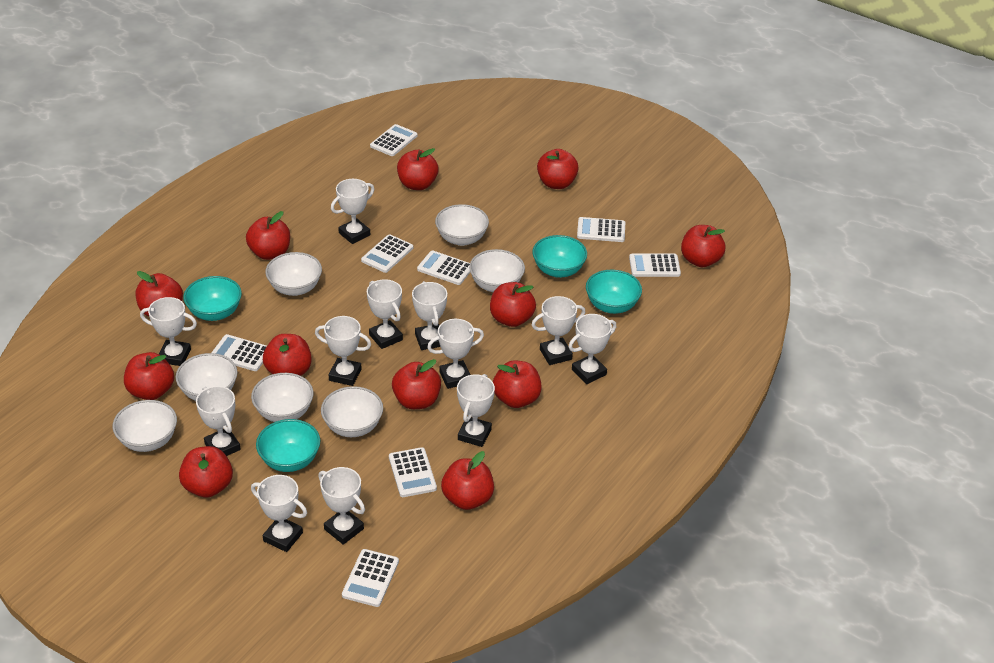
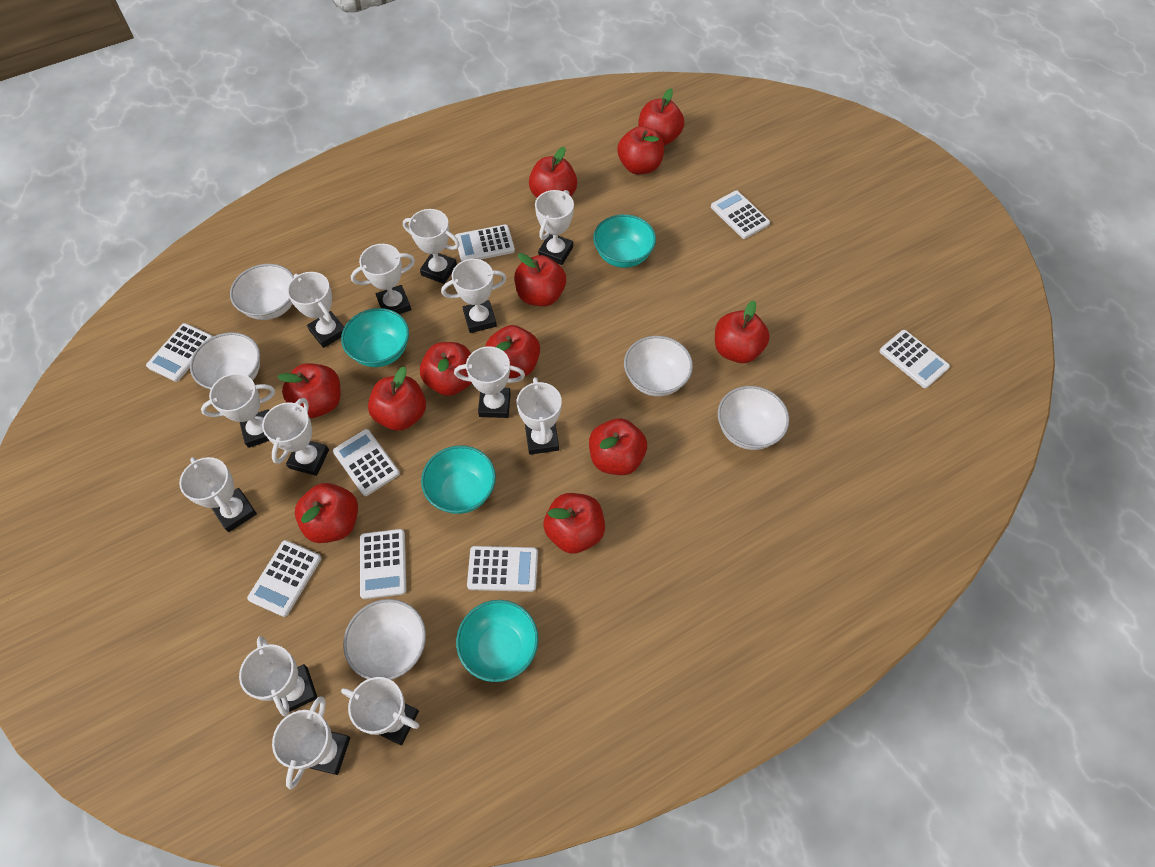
white bowl: [113,400,177,452] [176,353,237,401] [251,373,313,422] [265,252,322,296] [321,386,383,437] [435,204,489,246] [469,249,525,292] = 7 -> [190,332,260,390] [230,264,294,320] [343,599,426,680] [624,336,693,396] [718,386,789,450] = 5
white trophy: [140,297,197,366] [196,386,241,456] [251,475,307,552] [315,316,371,386] [318,467,365,545] [331,179,374,244] [367,279,403,349] [412,281,447,350] [427,319,484,389] [457,374,495,447] [532,296,586,365] [569,314,616,384] = 12 -> [179,457,257,532] [201,373,275,448] [239,636,318,716] [262,398,329,476] [272,696,350,790] [287,272,344,348] [341,677,419,745] [351,244,415,314] [403,209,460,284] [441,259,507,333] [454,346,525,418] [517,377,562,455] [535,190,574,265] = 13

